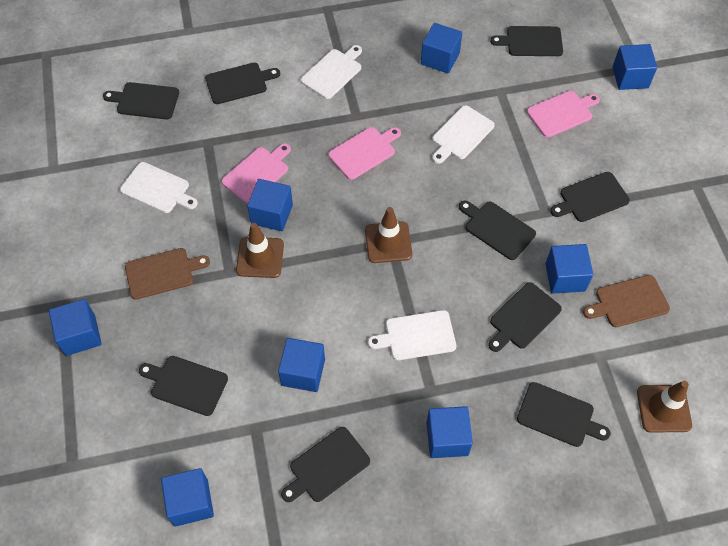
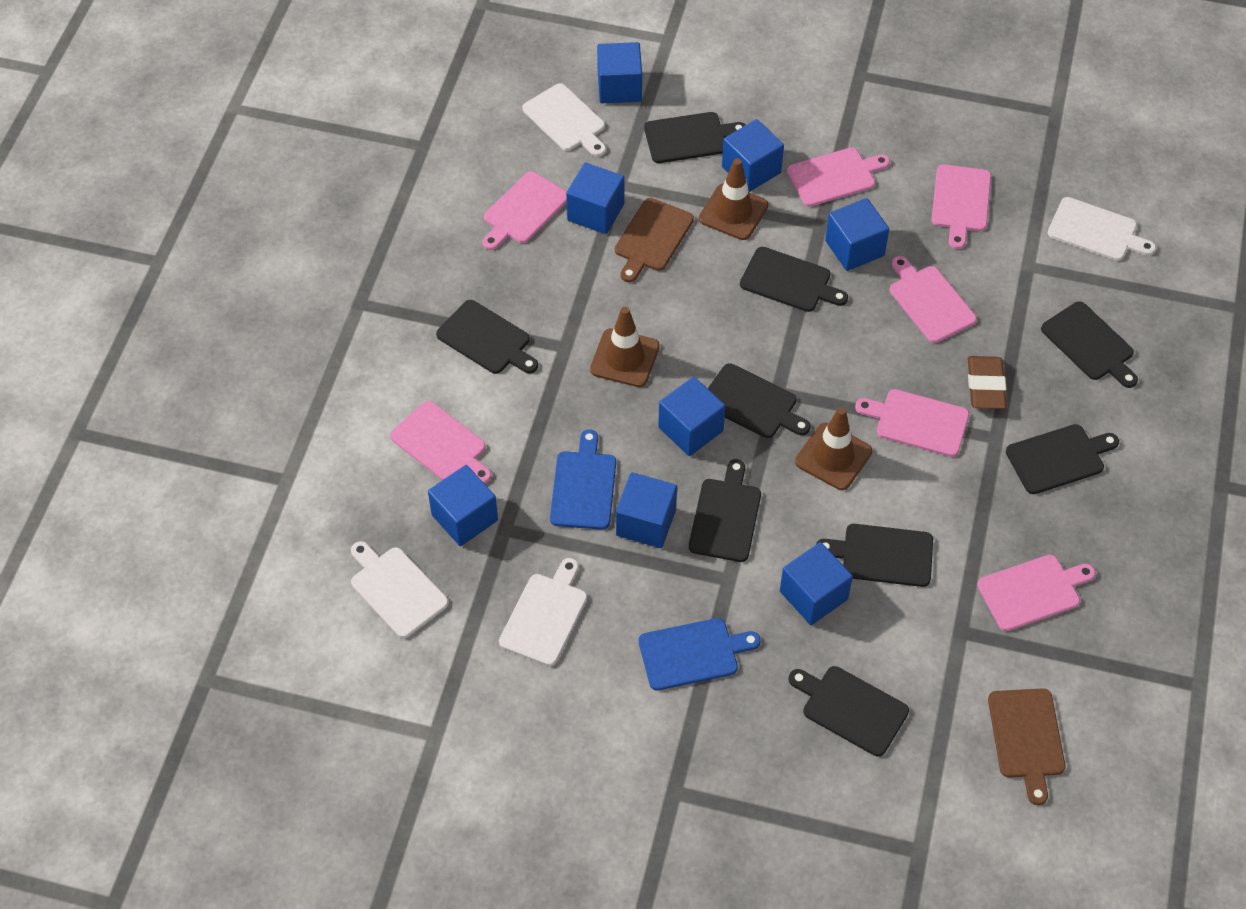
blue cutting board: none = 0 -> [550,429,616,530] [639,618,761,691] = 2
brown eraser: none = 0 -> [968,356,1007,409] = 1
pink cutting board: [222,143,291,204] [328,127,401,180] [527,91,600,137] = 3 -> [390,401,491,484] [482,171,567,250] [787,148,890,207] [855,389,969,457] [890,256,977,343] [931,164,991,249] [977,555,1095,631] = 7

